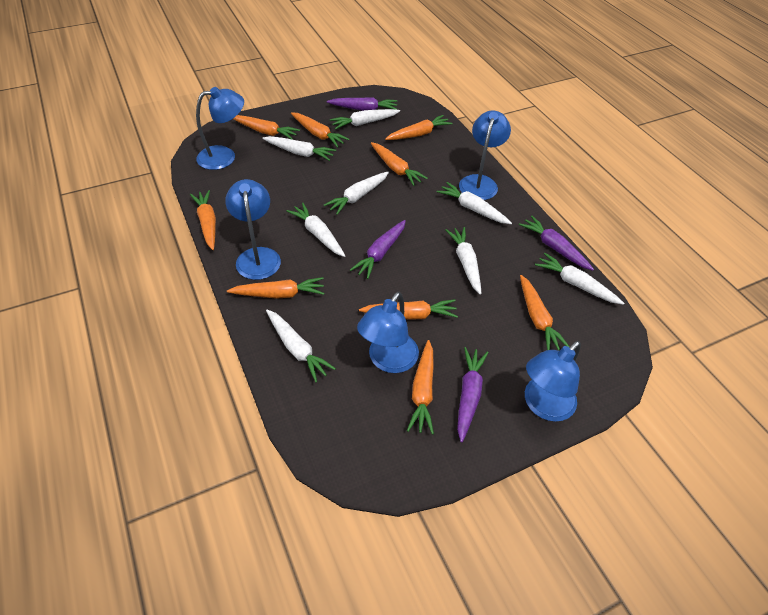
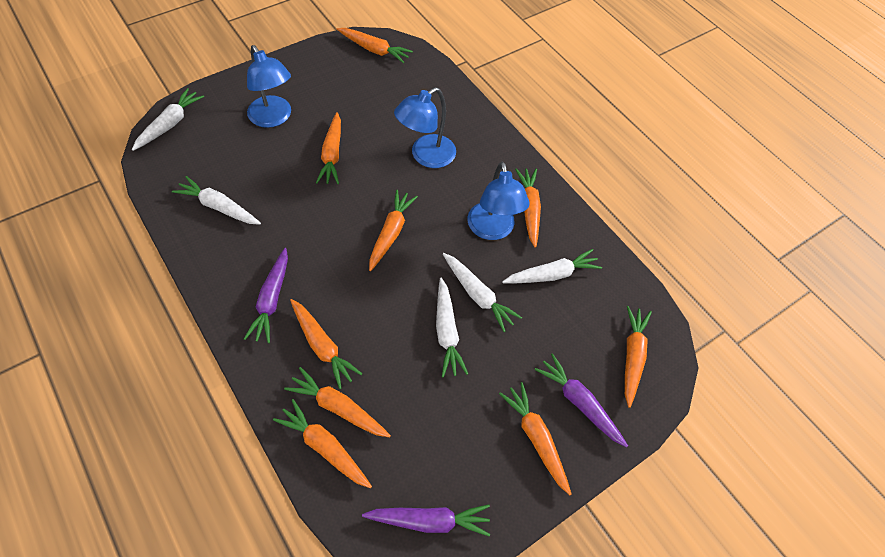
blue lamp: [196,87,244,170] [225,179,281,280] [357,292,419,373] [459,110,511,200] [525,341,581,422] = 5 -> [247,45,291,128] [394,87,456,168] [467,162,530,240] = 3
purple carrot: [327,97,397,111] [350,220,406,279] [457,347,489,443] [519,216,594,271] = 4 -> [244,248,288,343] [362,504,490,536] [534,353,628,447] = 3
white carrot: [262,136,336,161] [266,309,336,382] [287,203,345,257] [324,172,389,215] [330,109,400,130] [437,182,512,224] [445,227,481,295] [535,253,624,305] = 8 -> [132,88,204,151] [172,176,261,225] [436,278,468,377] [443,253,522,332] [502,249,602,284] = 5

